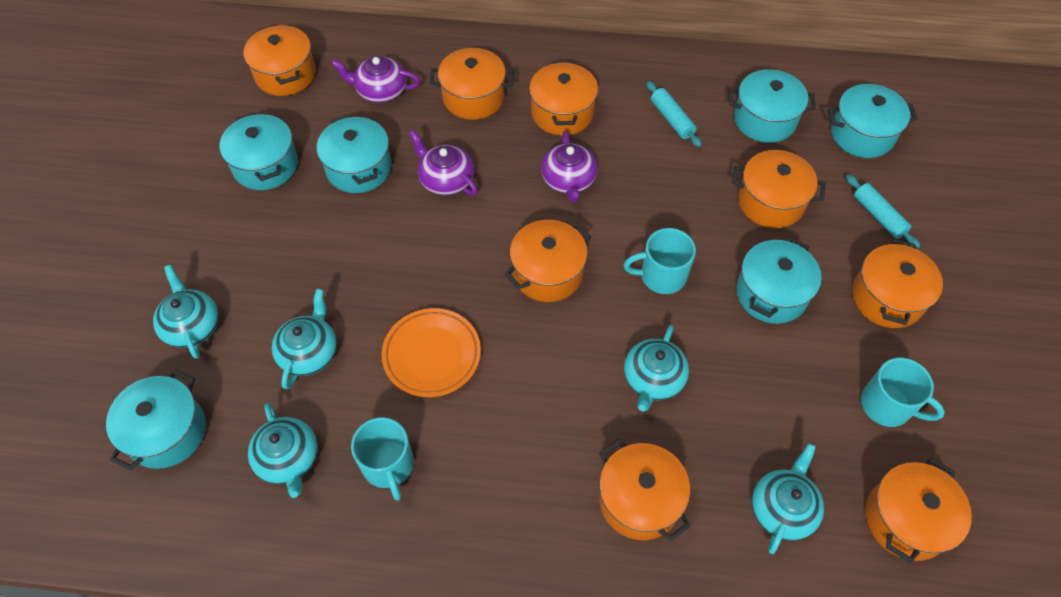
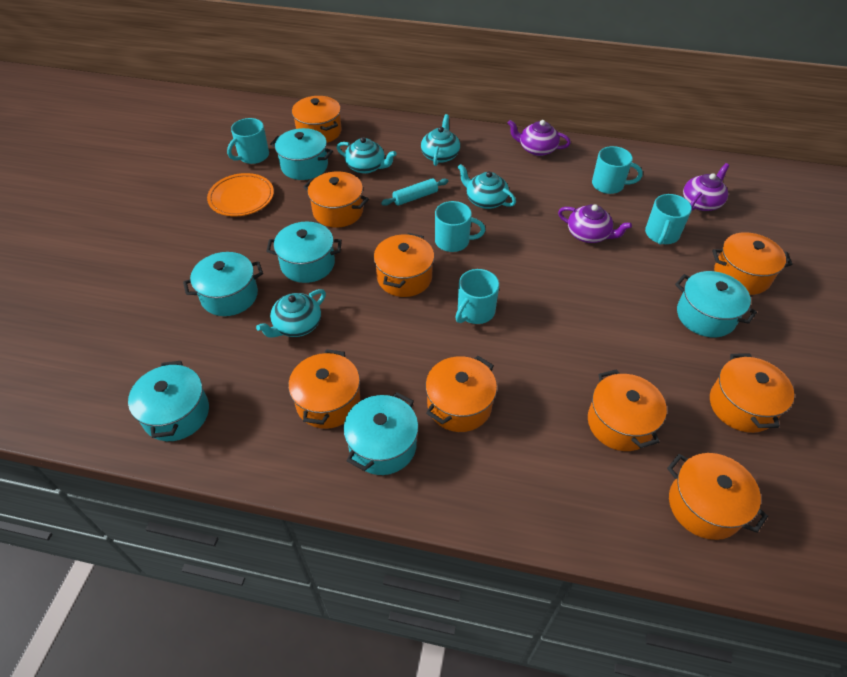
orange pot: [243,24,316,96] [429,48,514,120] [504,220,591,302] [529,61,598,135] [599,439,691,541] [732,150,826,228] [852,239,943,328] [865,458,972,563] = 8 -> [288,349,360,429] [292,96,342,143] [303,171,369,228] [374,233,434,297] [425,356,497,432] [588,369,667,451] [667,453,768,540] [710,353,794,433] [712,232,793,295] = 9
turquoise mug: [351,417,414,501] [623,228,696,294] [861,358,945,427] = 3 -> [227,118,269,164] [435,201,485,252] [455,269,499,324] [592,146,643,194] [645,194,692,245] = 5
turquoise rolling pin: [646,81,702,147] [846,174,920,249] = 2 -> [381,178,449,206] = 1
turquoise teapot: [153,265,219,359] [248,403,318,498] [272,289,337,389] [624,325,689,412] [752,443,824,554] = 5 -> [256,289,326,337] [337,137,397,174] [421,114,460,166] [458,164,516,209] = 4

